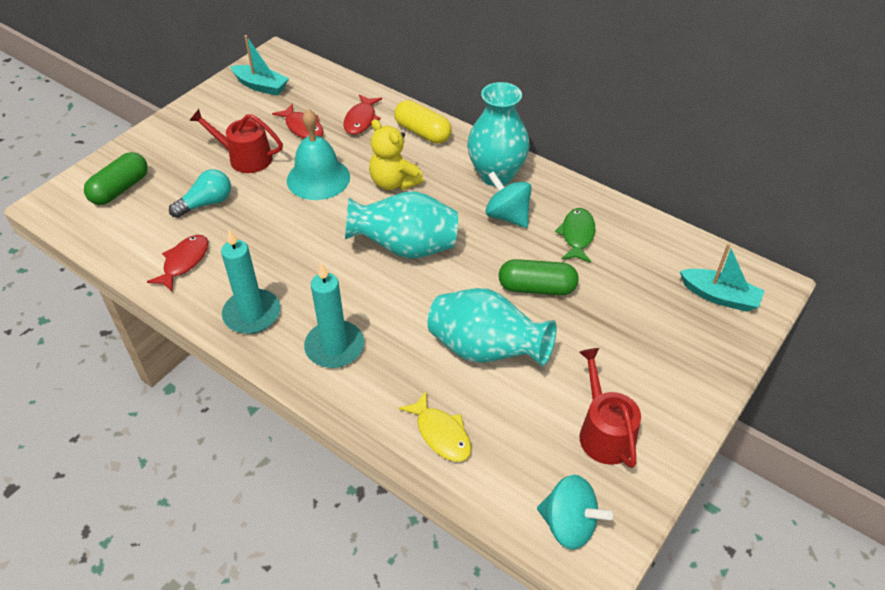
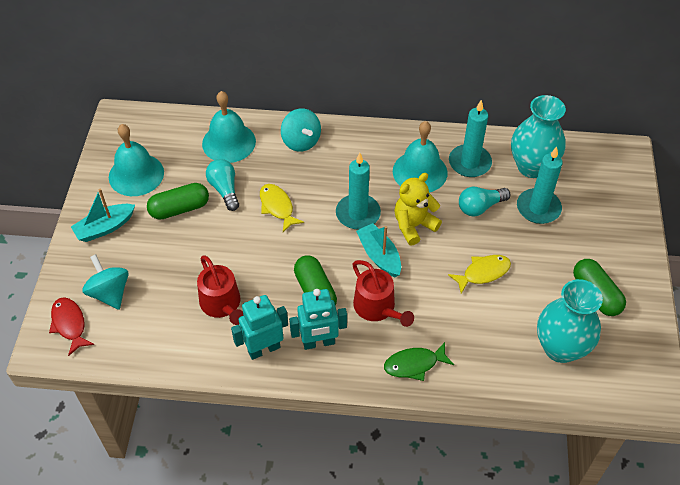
green capsule: [84,152,148,205] [499,259,579,295] = 2 -> [147,183,209,220] [294,255,337,306] [573,259,626,316] = 3
red fish: [147,235,208,291] [272,103,324,139] [343,94,382,135] = 3 -> [49,297,94,356] = 1
turquoise bell: [287,109,350,200] = 1 -> [109,124,164,196] [202,91,256,163] [393,121,448,193] = 3
turquoise candle: [221,229,280,334] [304,263,364,368] = 2 -> [336,153,381,230] [449,100,492,177] [517,147,563,224] = 3
turquoise light bulb: [169,169,231,218] = 1 -> [206,159,239,211] [459,187,510,217] = 2
turquoise robot: none = 0 -> [231,295,288,360] [289,289,347,350] = 2
turquoise vase: [345,191,458,259] [428,288,557,366] [467,82,530,186] = 3 -> [511,95,566,178] [537,279,603,363] = 2
yellow capsule: [394,100,452,144] = 1 -> none = 0
yellow fish: [399,391,471,462] = 1 -> [260,184,304,232] [448,255,511,294] = 2

